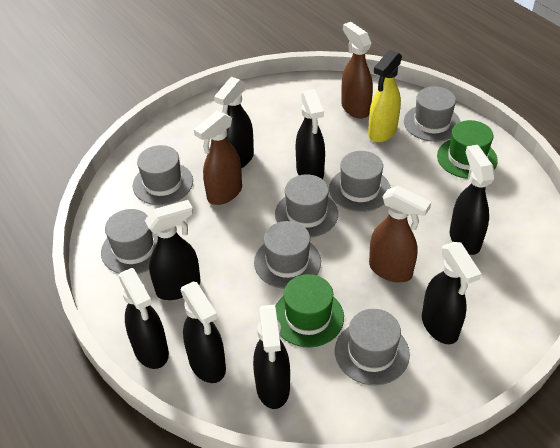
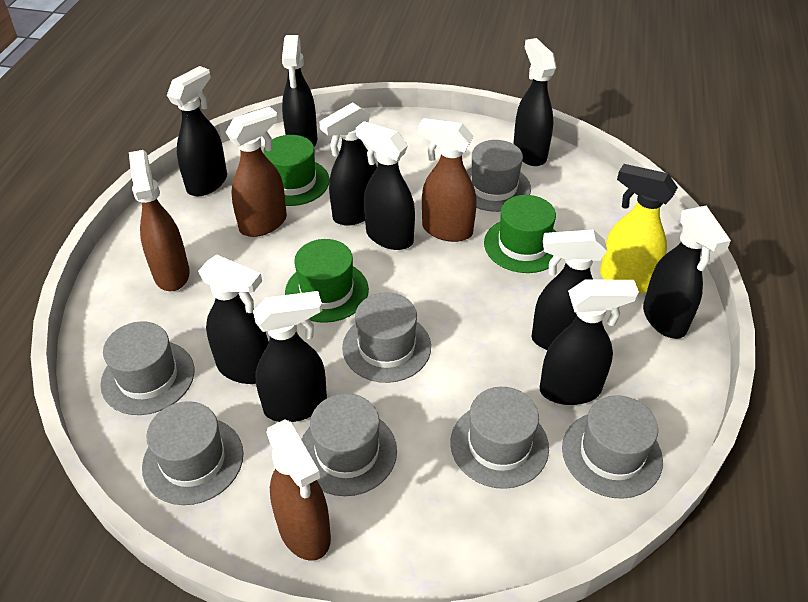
black spray bottle: [118,268,169,369] [145,200,201,300] [181,282,226,383] [214,77,254,168] [253,305,290,409] [296,89,325,179] [422,242,481,344] [450,145,495,255] = 8 -> [167,66,227,196] [198,255,269,384] [253,291,327,422] [282,35,317,147] [319,102,377,226] [356,121,415,250] [513,38,556,166] [532,230,607,350] [540,279,639,405] [643,206,731,339] = 10
brown spray bottle: [194,110,242,205] [341,22,373,118] [369,186,431,282] = 3 -> [129,150,190,291] [225,106,287,237] [266,419,331,561] [418,118,477,242] = 4
green hat: [275,274,344,347] [437,120,498,179] = 2 -> [263,135,329,206] [285,239,369,323] [484,195,556,273] = 3

